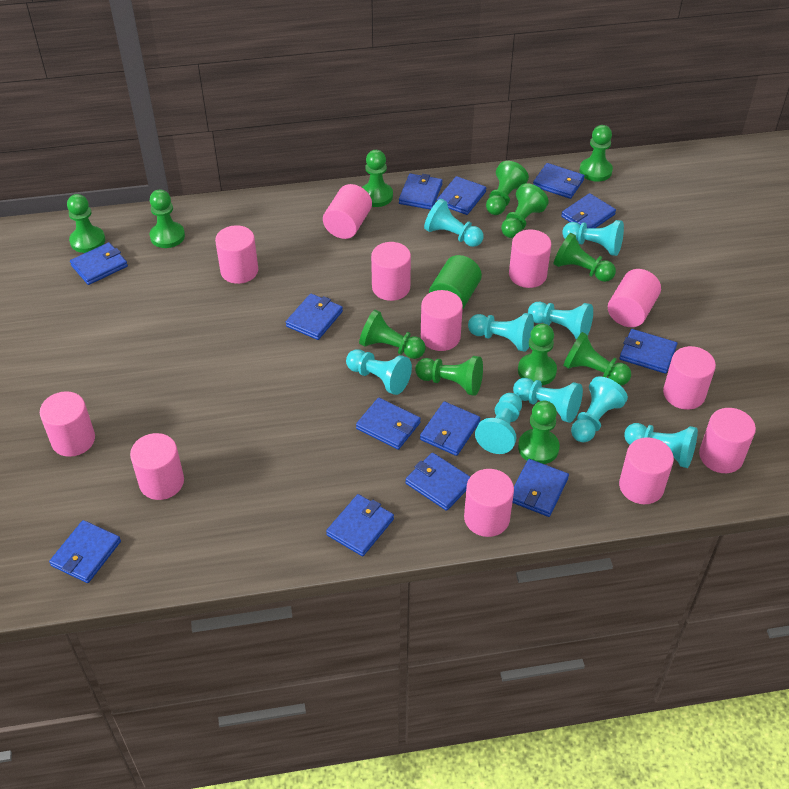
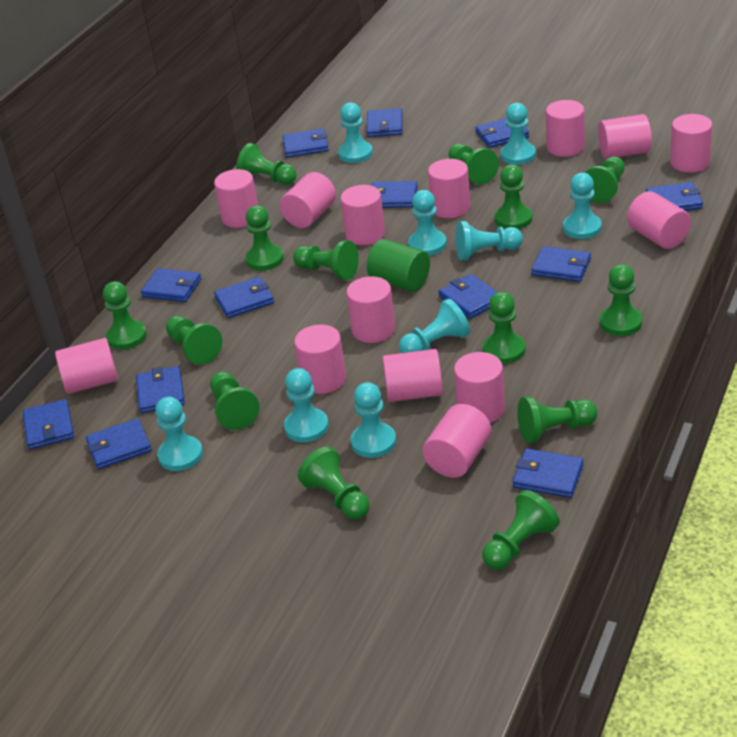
green pawn: [67,194,105,253] [150,189,185,248] [359,310,426,359] [362,150,393,207] [415,356,483,396] [486,161,529,215] [501,183,549,238] [518,323,557,385] [518,401,560,464] [553,233,616,282] [563,332,631,386] [580,125,613,182] = 12 -> [103,281,147,349] [166,316,222,365] [210,371,260,430] [236,143,296,185] [245,205,284,271] [293,240,359,280] [298,447,370,520] [448,144,499,185] [482,490,560,570] [483,292,526,364] [494,164,532,229] [517,396,598,443] [585,156,625,203] [599,264,642,336] = 14
pink cylinder: [40,391,95,457] [130,433,184,500] [215,225,258,284] [323,184,372,239] [371,242,411,301] [421,290,463,351] [464,469,514,537] [509,229,551,288] [608,269,661,327] [619,437,674,504] [663,346,716,410] [699,408,756,473] = 12 -> [55,338,118,394] [214,169,258,228] [280,172,336,228] [294,324,346,394] [340,185,385,245] [346,276,395,343] [382,349,443,402] [423,404,491,478] [428,159,470,218] [454,352,505,423] [546,100,585,157] [598,114,652,159] [627,191,691,249] [670,114,712,173] = 14

